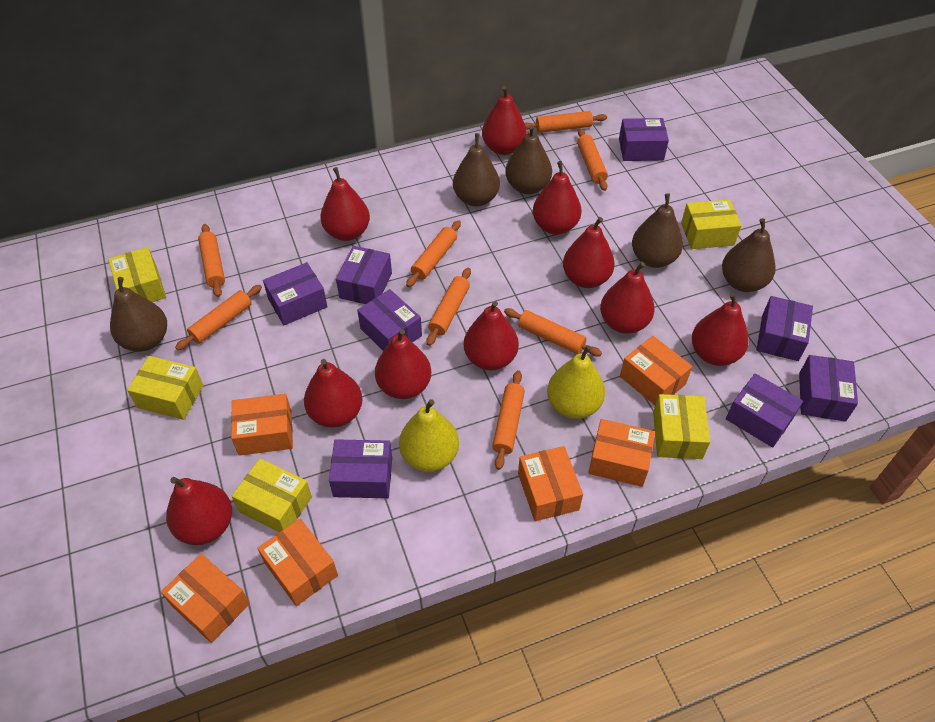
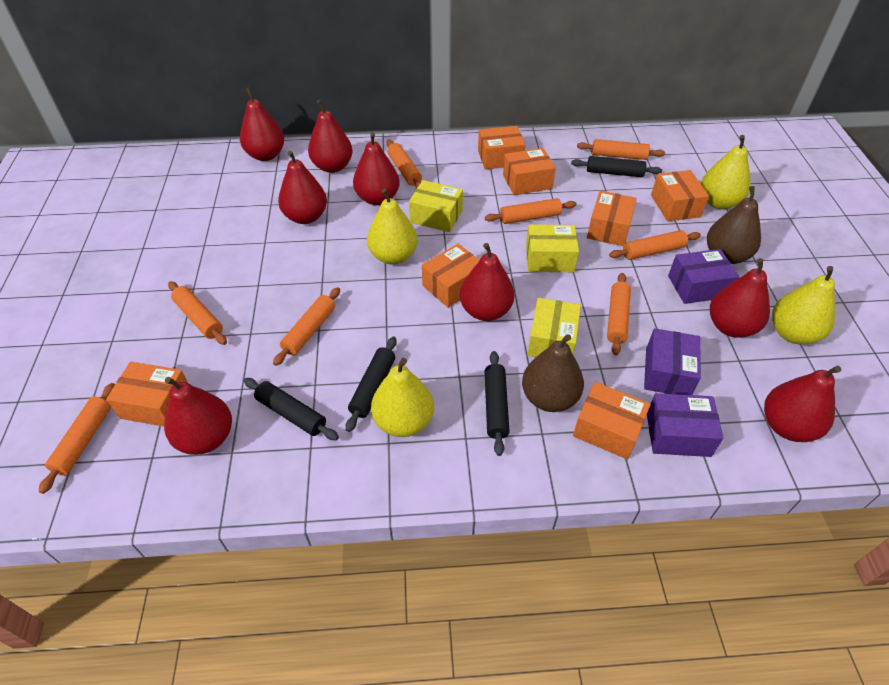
black rolling pin: none = 0 -> [244,378,339,440] [346,337,397,432] [485,351,510,456] [571,156,662,177] = 4
brown pear: [110,277,167,352] [453,133,500,206] [505,125,552,194] [632,193,683,268] [722,218,776,292] = 5 -> [522,334,584,412] [707,186,761,264] = 2
orange box: [161,554,250,643] [231,394,293,456] [257,519,338,606] [518,446,583,521] [588,419,655,487] [620,336,692,405] = 6 -> [106,362,188,426] [422,244,479,308] [478,126,526,169] [503,148,556,195] [573,382,651,460] [587,190,637,246] [651,170,709,221] = 7
purple box: [263,262,327,325] [329,439,392,498] [336,246,392,304] [357,289,422,351] [619,118,669,161] [726,373,803,448] [757,296,813,361] [799,355,858,421] = 8 -> [644,328,701,395] [647,393,723,457] [668,249,739,304] = 3
red pear: [166,477,232,545] [304,359,362,428] [320,167,370,241] [375,329,431,399] [464,301,519,370] [482,86,527,155] [533,161,582,235] [563,217,615,288] [600,262,655,334] [692,293,749,366] = 10 -> [164,377,232,455] [240,88,284,161] [278,151,327,224] [308,100,353,173] [353,132,400,205] [460,243,515,321] [710,258,770,338] [764,366,842,442] = 8
yellow box: [108,247,166,302] [127,356,204,420] [232,458,312,532] [653,394,710,459] [681,199,742,249] = 5 -> [409,180,463,232] [526,224,579,272] [527,298,581,357] = 3
yellow pear: [399,399,459,472] [547,345,605,419] = 2 -> [367,188,418,265] [371,358,434,437] [701,135,751,209] [772,266,835,344] = 4

